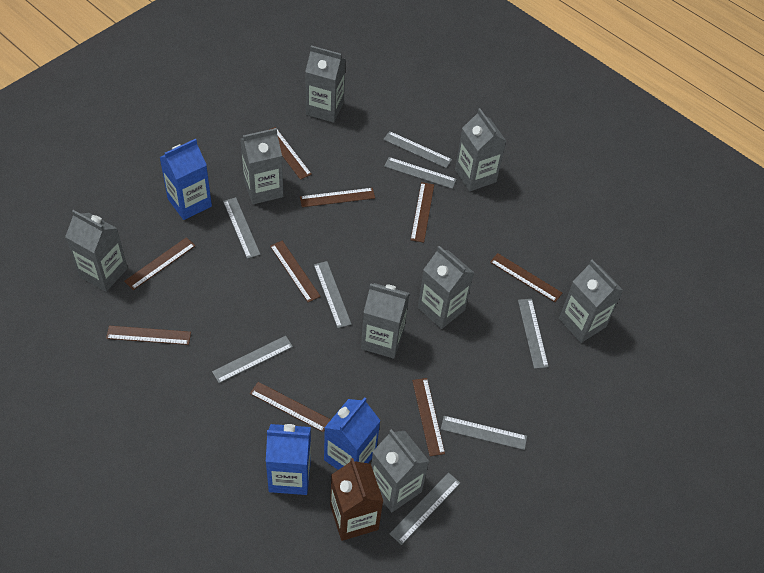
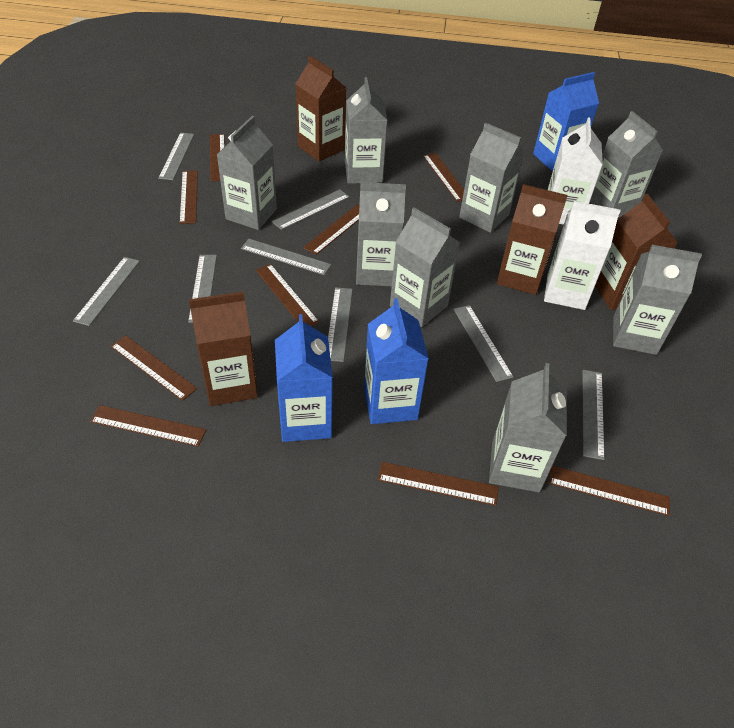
brown carton: [330,458,383,541] = 1 -> [189,291,258,406] [296,56,346,161] [497,184,568,295] [595,194,678,310] = 4
white carton: none = 0 -> [544,201,620,310] [548,117,603,225] = 2

